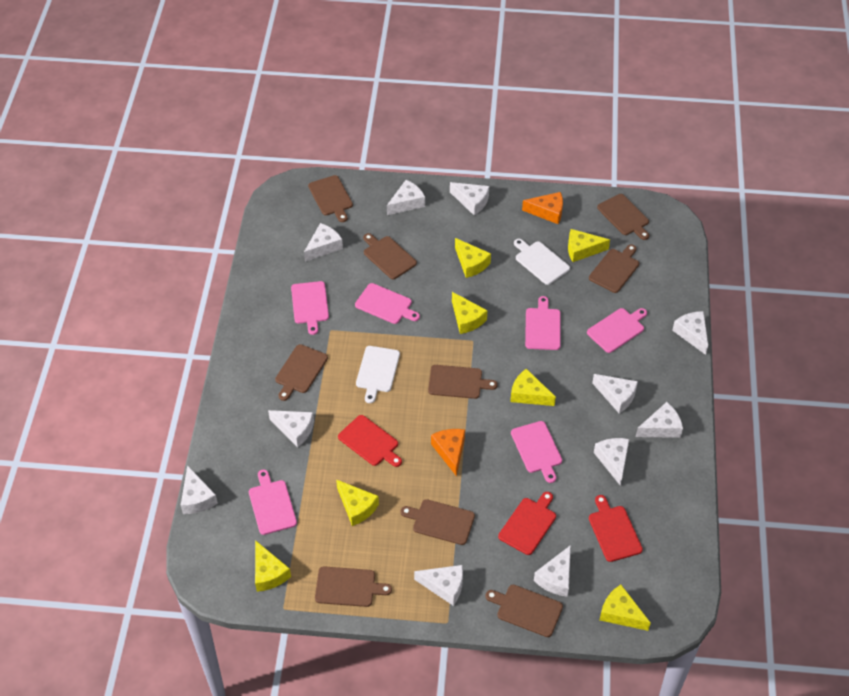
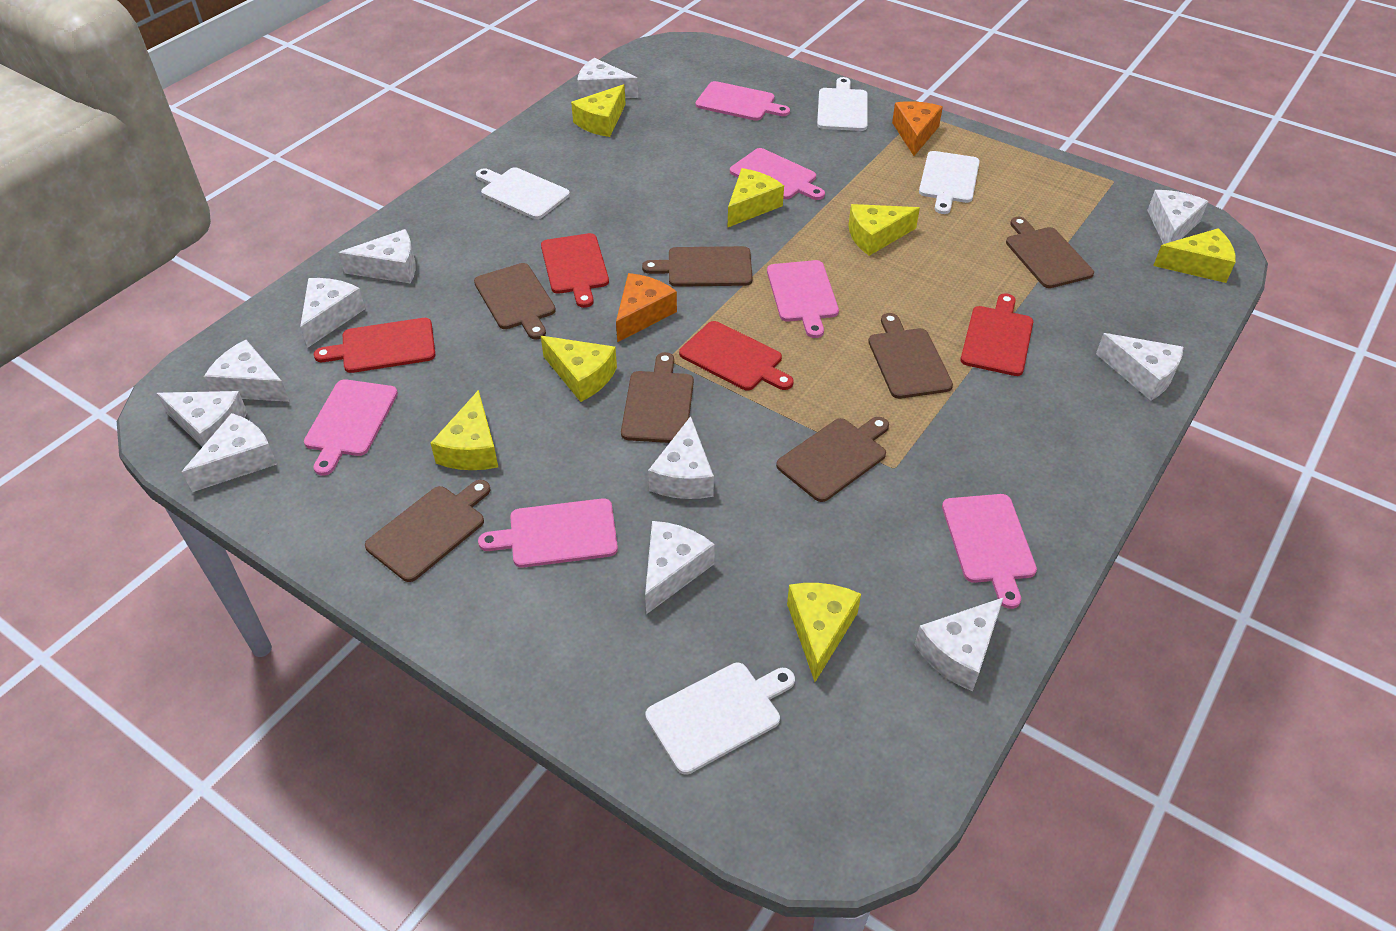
brown cutting board: [275,344,328,401] [308,175,353,222] [315,566,392,607] [363,233,417,279] [400,499,475,545] [428,365,498,399] [485,585,563,637] [589,244,639,293] [597,194,649,240] = 9 -> [365,480,491,582] [474,263,556,340] [621,352,694,443] [642,246,752,287] [776,417,889,502] [868,313,953,399] [1006,217,1094,288] = 7
red cutting board: [338,415,402,467] [498,492,556,555] [589,495,643,562] = 3 -> [314,318,435,373] [541,233,609,308] [679,321,793,391] [960,293,1033,376] = 4
white cutting board: [356,346,400,403] [514,239,570,285] = 2 -> [476,167,570,219] [645,662,795,775] [817,77,867,131] [919,151,980,214] = 4

